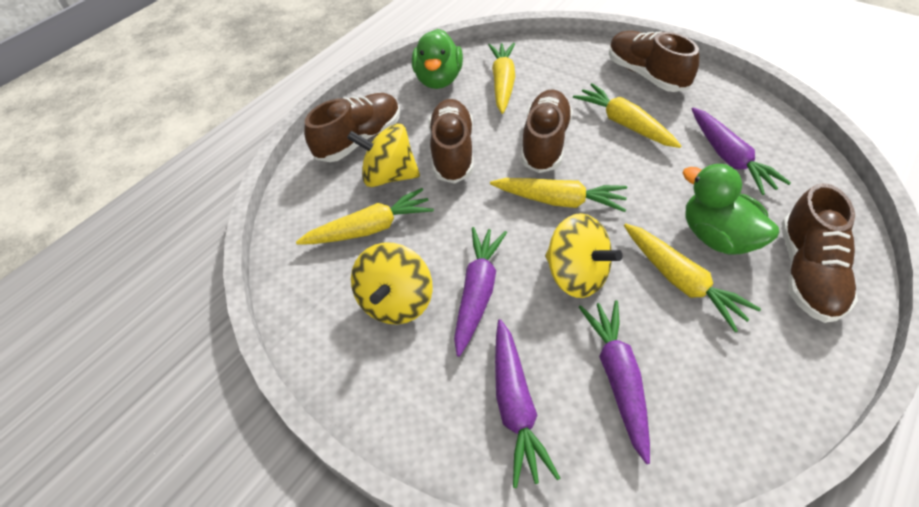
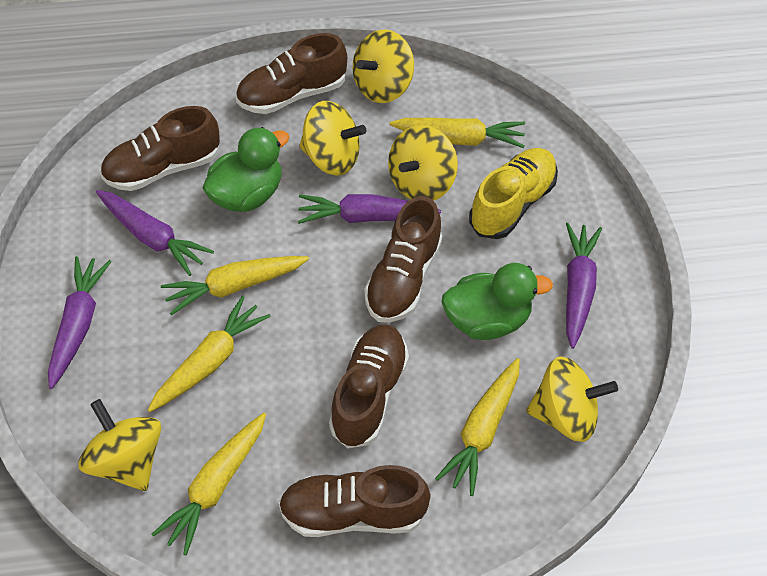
yellow shoe: none = 0 -> [469,148,558,239] = 1
yellow spinning top: [347,124,420,187] [351,243,433,324] [545,213,623,298] = 3 -> [78,399,161,491] [299,101,366,176] [353,30,414,103] [388,125,458,201] [526,356,618,442] = 5

